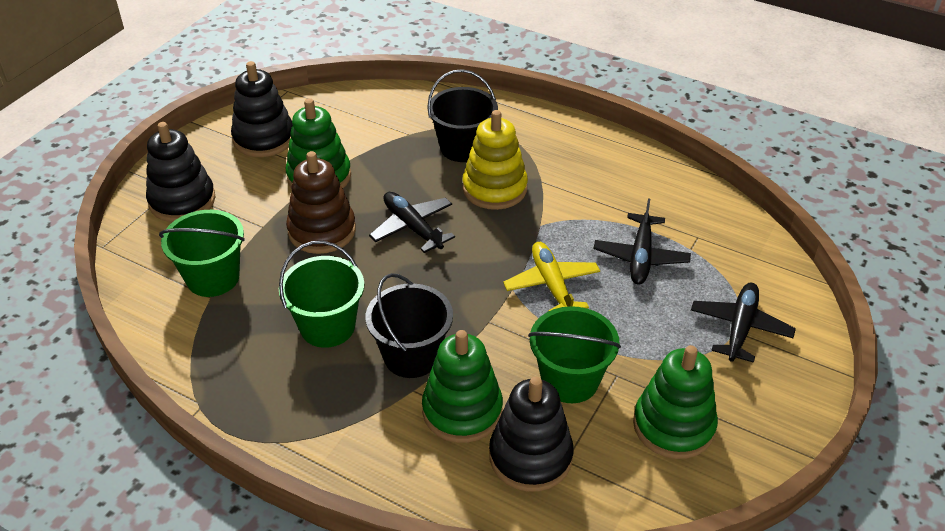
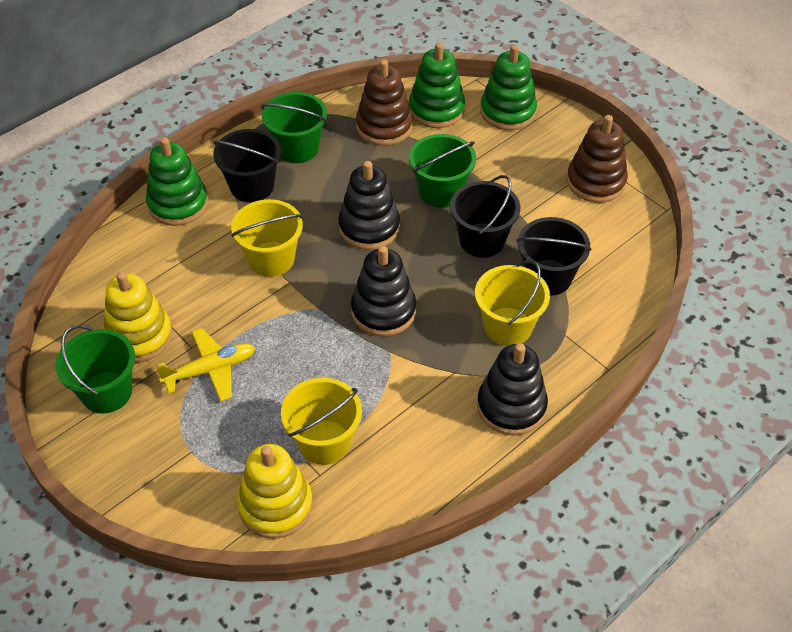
black bucket: [365,273,453,378] [427,69,498,162] = 2 -> [213,129,281,202] [450,175,520,258] [516,217,591,296] = 3
black plane: [369,192,455,253] [594,198,691,285] [691,283,796,363] = 3 -> none = 0
brown stacking toy: [286,151,356,254] = 1 -> [356,59,413,146] [567,115,628,203] = 2
yellow bucket: none = 0 -> [231,199,303,277] [281,378,362,465] [475,260,550,346] = 3
yellow stacking toy: [462,110,528,210] = 1 -> [104,271,173,363] [237,444,313,539] = 2

